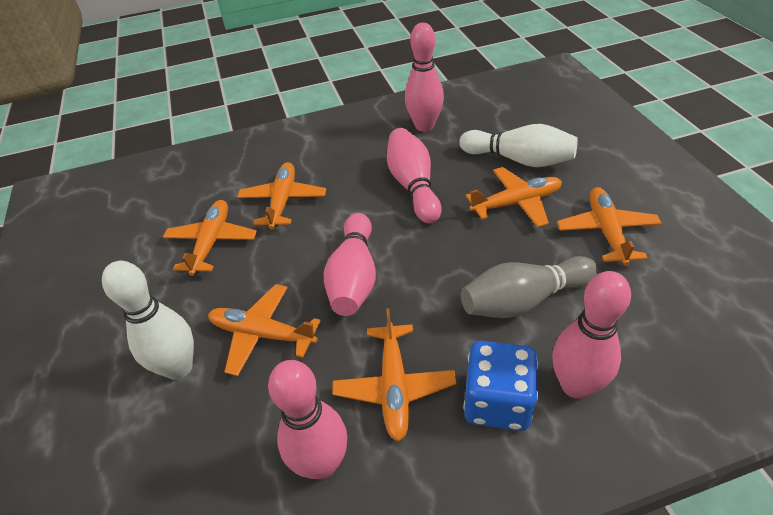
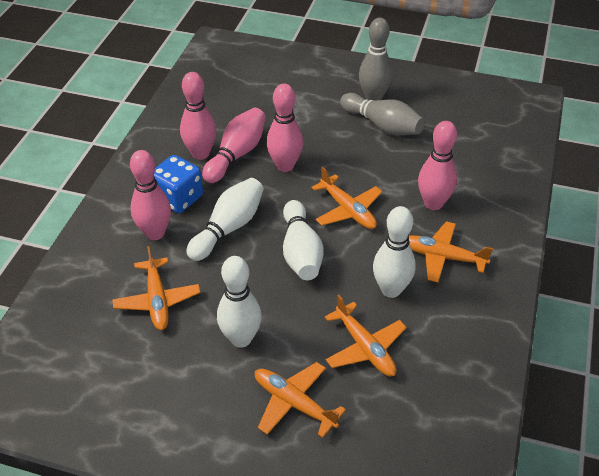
grey bowling pin: [461,256,598,318] = 1 -> [340,93,425,136] [359,18,392,101] = 2
orange plane: [163,200,257,276] [208,284,321,376] [237,162,326,229] [333,308,456,442] [466,167,562,227] [557,187,662,266] = 6 -> [112,246,200,330] [255,362,346,438] [311,167,382,229] [325,295,407,376] [409,221,493,282] = 5
white bowling pin: [102,261,194,380] [459,124,578,167] = 2 -> [186,178,264,261] [217,256,262,348] [283,200,323,280] [373,206,416,298] = 4

